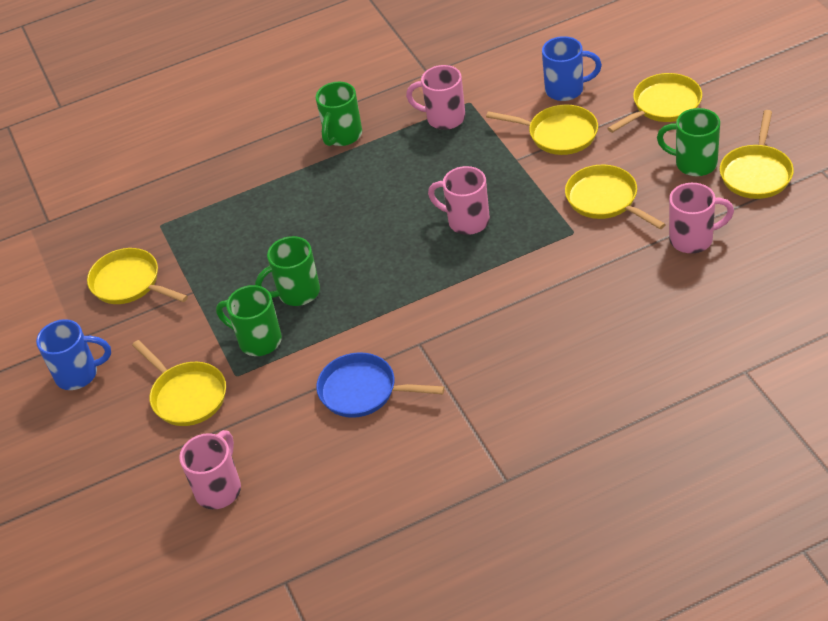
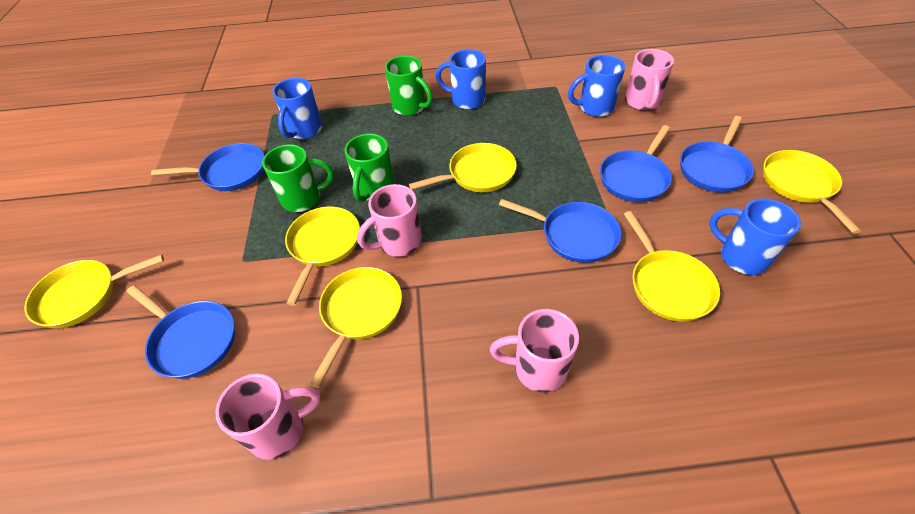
blue mug: [36,319,111,390] [542,36,602,101] = 2 -> [272,78,323,139] [436,49,486,109] [568,55,625,117] [709,198,801,275] = 4
blue pan: [316,352,445,418] = 1 -> [127,285,235,379] [151,143,265,191] [499,199,621,263] [600,125,672,202] [680,116,754,193] = 5
green mug: [216,285,282,356] [255,236,320,306] [315,82,362,146] [657,108,720,176] = 4 -> [262,144,334,212] [344,134,395,202] [385,56,433,116] = 3

